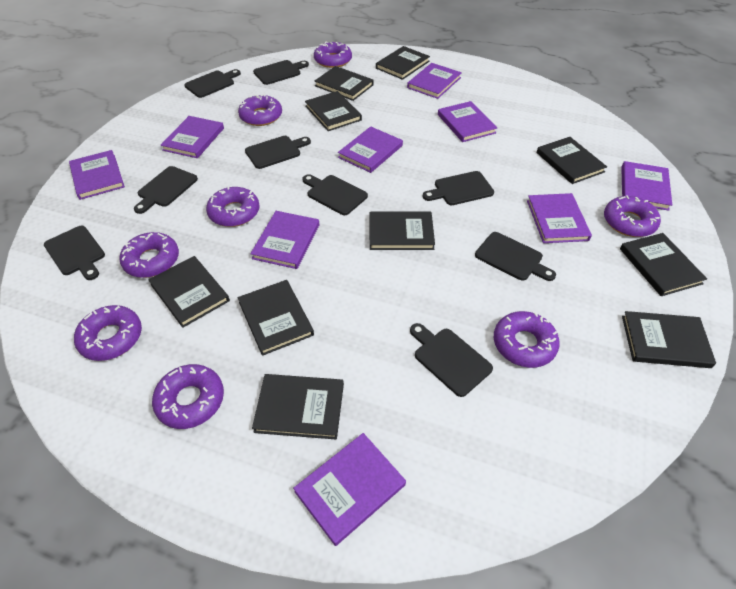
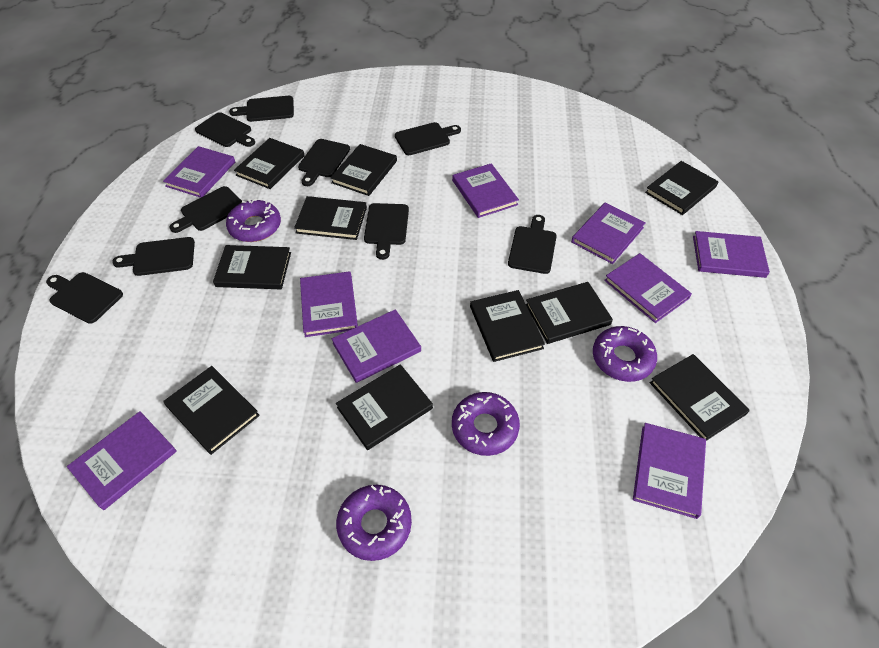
purple donut: [74,305,142,361] [119,232,179,278] [152,364,224,429] [206,186,260,227] [238,94,282,126] [314,42,352,68] [494,311,560,368] [604,195,661,237] = 8 -> [226,199,281,242] [336,485,412,561] [452,392,520,456] [593,326,657,382] = 4

